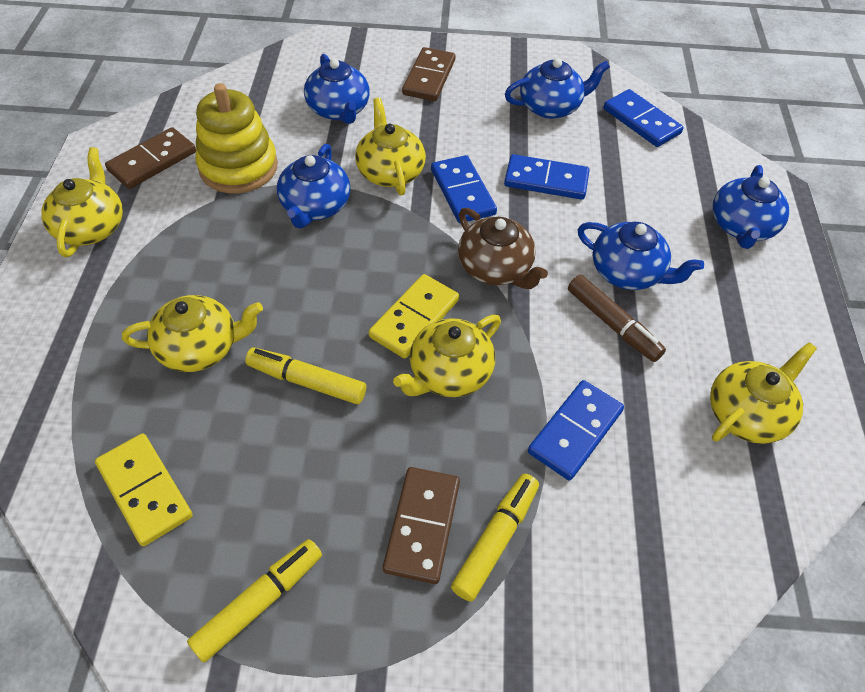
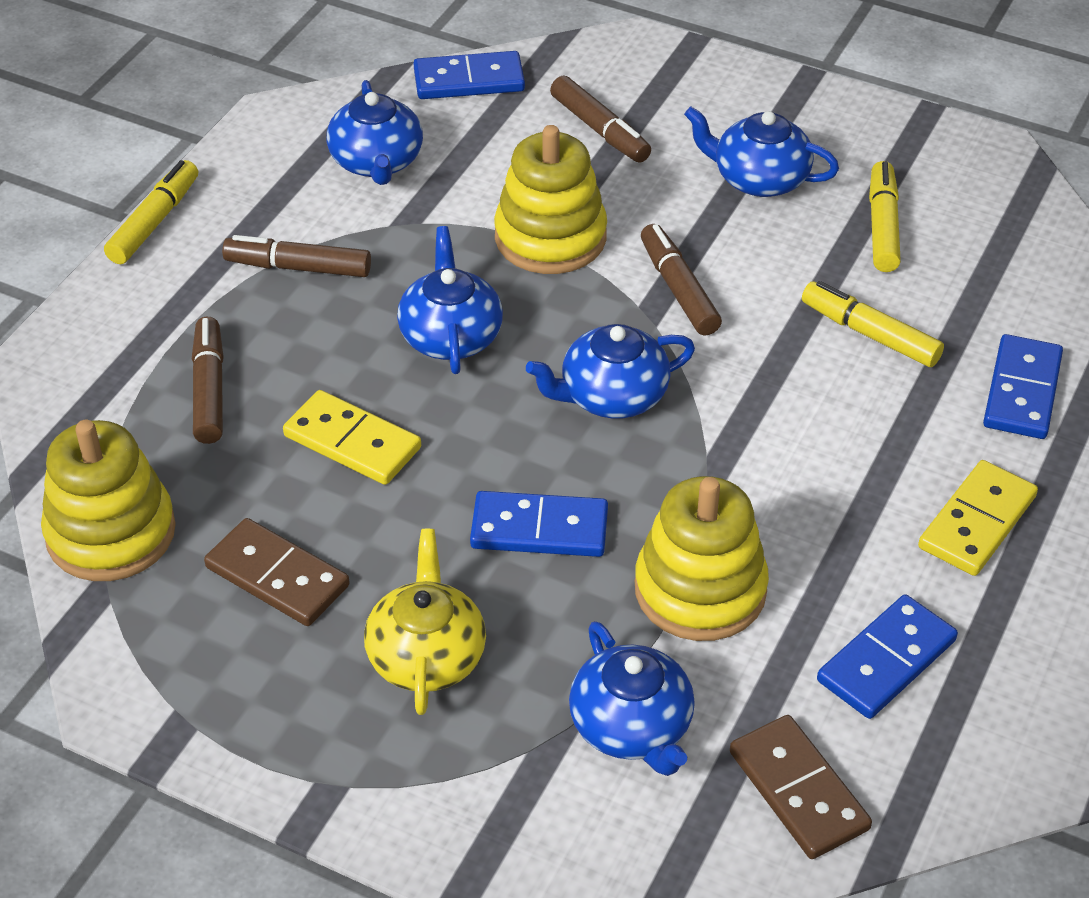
brown domino: [105,127,196,189] [383,467,460,584] [402,47,455,101] = 3 -> [204,518,350,626] [730,715,872,859] = 2
brown marker: [568,275,666,362] = 1 -> [192,317,224,444] [222,235,371,277] [550,75,651,163] [641,224,722,336] = 4
brown teapot: [458,208,548,289] = 1 -> none = 0
yellow stacking toy: [195,83,278,193] = 1 -> [41,420,176,581] [494,125,607,274] [635,476,769,641] = 3
yellow teapot: [41,147,123,257] [122,295,263,372] [355,98,426,195] [393,315,501,397] [710,342,817,444] = 5 -> [364,529,486,715] = 1

